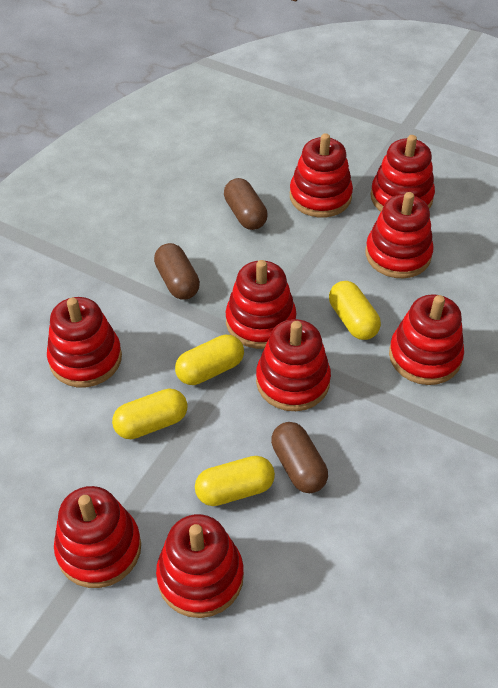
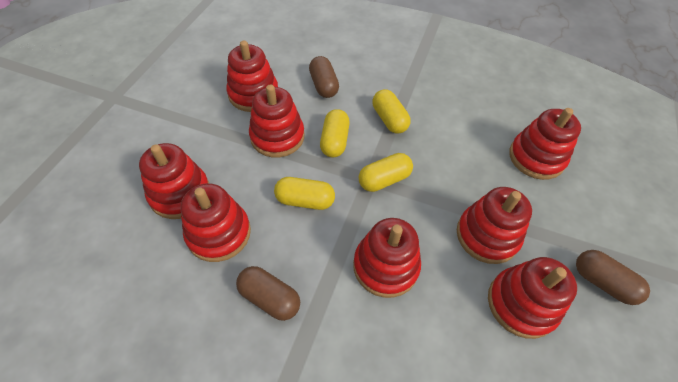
red stacking toy: [47,297,122,387] [54,486,141,588] [156,514,244,618] [226,260,297,349] [256,319,331,411] [290,133,353,218] [365,192,434,278] [371,135,435,212] [389,294,464,385] = 9 -> [139,143,209,219] [180,183,251,262] [226,41,278,112] [249,85,304,158] [353,218,421,298] [457,187,532,264] [488,257,577,339] [509,108,581,180] = 8

